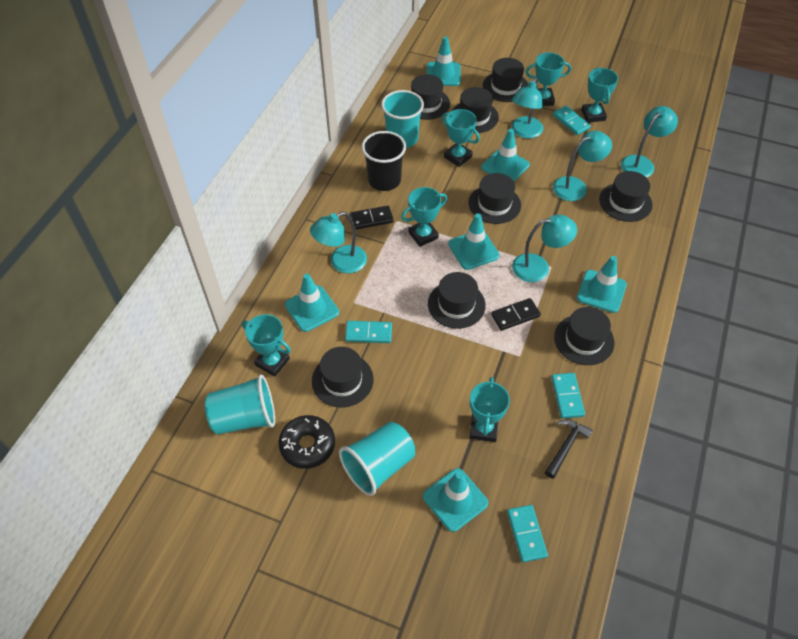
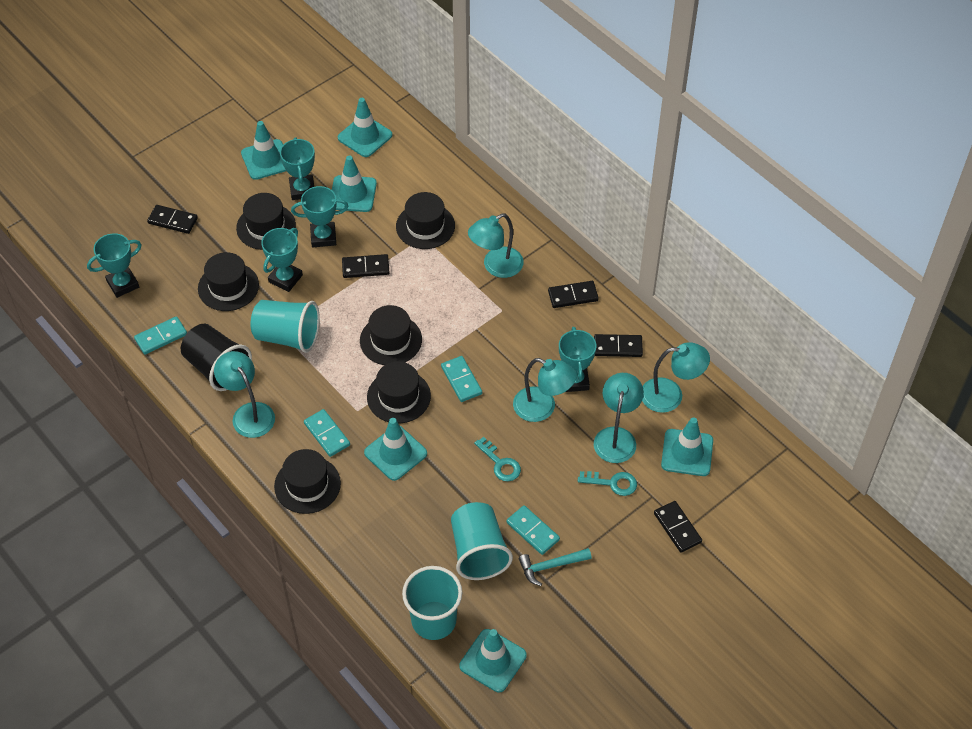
black domino: [350,206,394,230] [491,298,541,331] = 2 -> [147,205,198,234] [342,254,390,278] [548,281,599,308] [594,334,643,357] [654,501,702,553] = 5
black donut: [278,415,335,469] = 1 -> none = 0
black hammer: [545,419,593,479] = 1 -> none = 0
black hat: [312,347,374,407] [411,74,450,120] [428,272,486,329] [452,87,499,133] [468,173,521,224] [483,58,528,102] [554,307,614,365] [599,171,653,222] = 8 -> [198,252,259,311] [236,193,296,250] [274,449,341,514] [360,305,422,365] [367,361,431,424] [396,192,455,249] = 6
turquoise hammer: none = 0 -> [519,548,592,586] = 1
turquoise key: none = 0 -> [474,437,521,481] [578,471,637,496] = 2
turquoise trophy: [242,314,291,377] [401,187,447,247] [442,109,480,167] [469,377,510,442] [526,53,571,106] [581,68,618,123] = 6 -> [87,233,141,298] [261,228,303,292] [280,137,315,200] [291,186,349,247] [559,327,596,392] = 5

